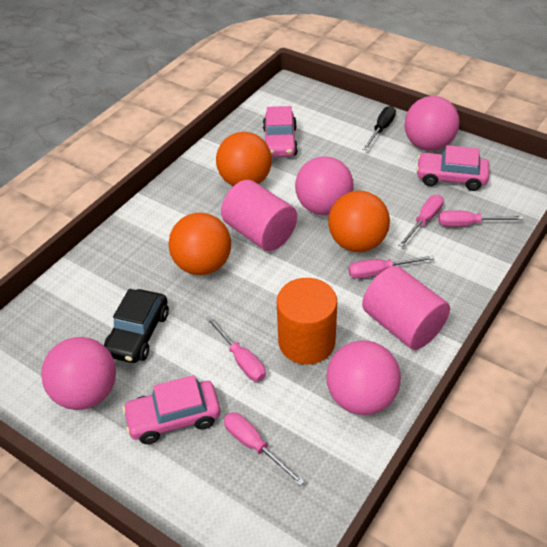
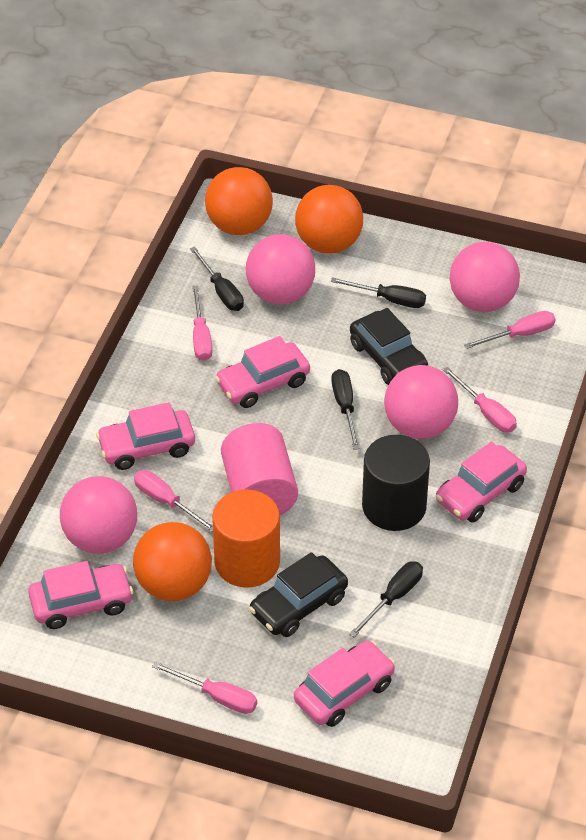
black car: [104,289,169,363] = 1 -> [249,552,348,637] [350,308,428,385] = 2
black cylinder: none = 0 -> [362,435,430,531] = 1
black screwdriver: [363,106,396,150] = 1 -> [190,246,244,311] [331,277,426,308] [331,369,360,450] [349,561,423,637] = 4
pink car: [122,375,220,444] [263,106,298,157] [416,145,489,191] = 3 -> [28,561,134,629] [96,402,195,470] [215,336,310,408] [294,640,395,727] [436,442,527,523] = 5
pink cylinder: [221,180,297,251] [362,266,450,350] = 2 -> [221,423,298,515] = 1

